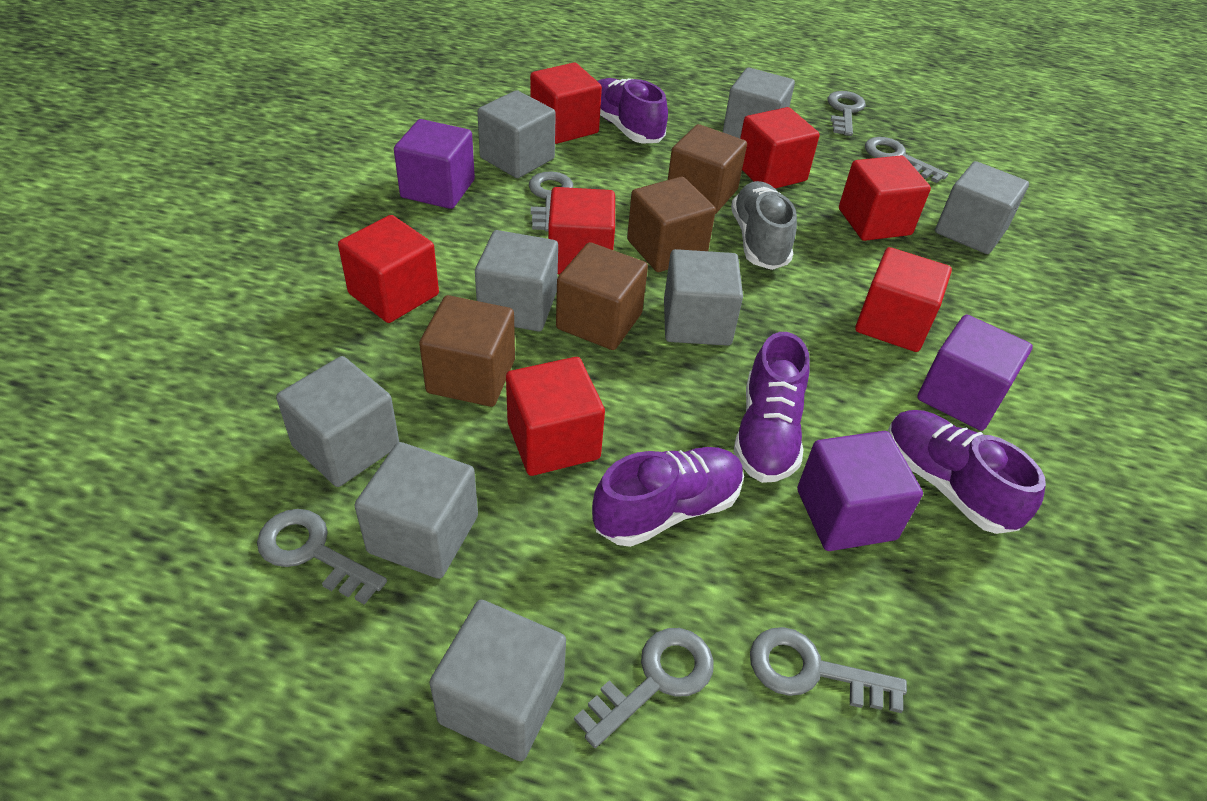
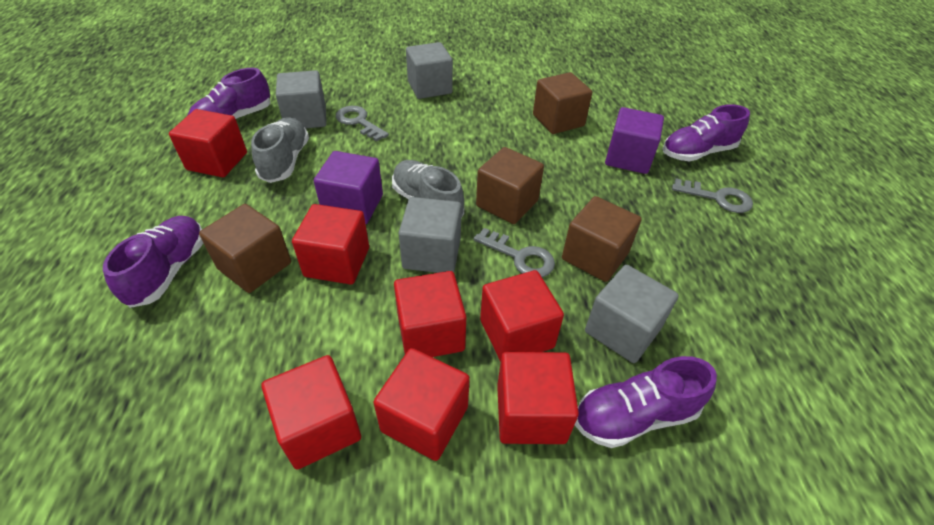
grey cube: [276,356,399,487] [354,442,478,579] [429,600,566,761] [475,230,558,331] [477,90,556,178] [664,249,743,346] [723,67,795,138] [935,161,1029,254] = 8 -> [276,70,327,128] [399,197,461,273] [406,42,453,99] [585,265,679,363] = 4
grey key: [257,509,387,605] [529,171,573,231] [574,628,714,748] [750,627,907,713] [828,91,866,136] [865,137,948,183] = 6 -> [336,106,389,141] [473,228,555,277] [672,178,753,213] = 3
grey shoe: [731,181,797,270] = 1 -> [251,117,309,183] [392,160,464,218] = 2
purple cube: [394,119,475,209] [797,431,923,551] [917,315,1033,431] = 3 -> [314,151,383,224] [605,107,664,174] = 2

